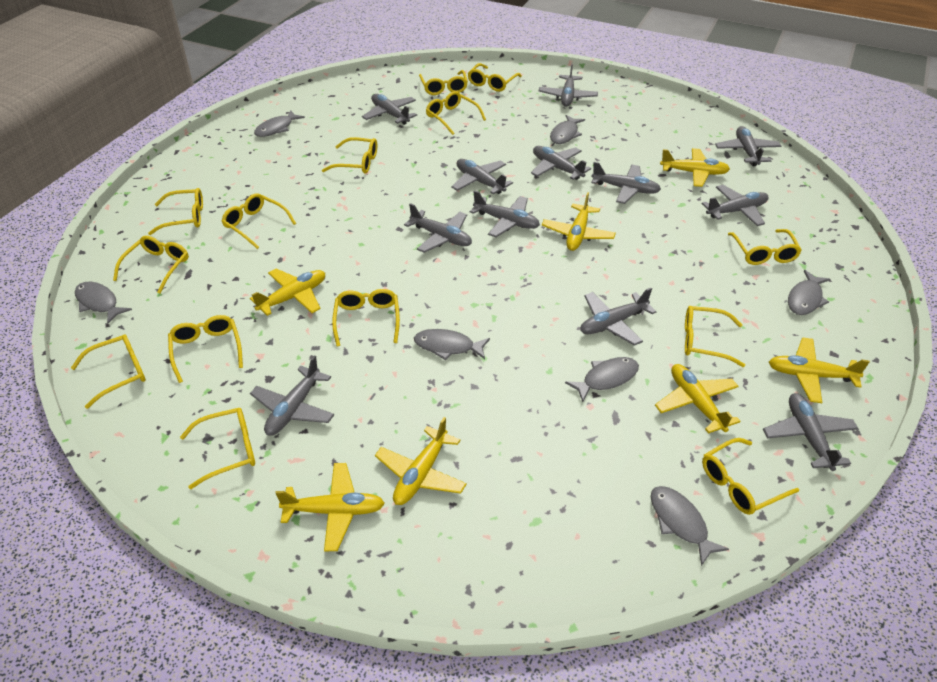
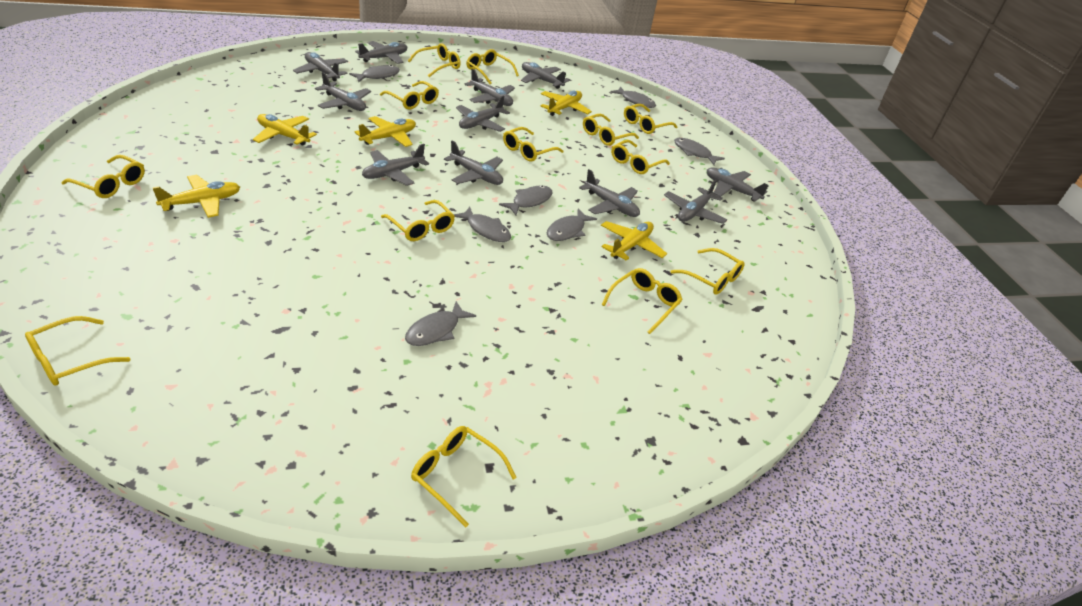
grey plane: [250,355,334,436] [362,94,417,125] [404,203,472,253] [451,159,513,194] [470,190,540,237] [531,146,591,180] [539,63,598,107] [580,288,657,346] [591,162,661,204] [702,185,769,226] [715,126,781,166] [763,393,858,471] = 12 -> [293,52,348,81] [315,72,371,111] [355,41,407,64] [362,144,429,186] [444,141,503,185] [456,95,510,132] [464,69,515,106] [521,62,569,89] [579,169,640,217] [664,180,727,224] [707,167,769,202] = 11
yellow glasses: [71,334,146,409] [113,236,189,293] [148,188,203,235] [168,315,243,383] [180,408,255,489] [221,193,296,249] [322,137,377,174] [332,289,400,346] [419,70,468,95] [426,91,486,135] [468,63,522,92] [685,306,745,367] [702,438,799,515] [728,229,802,265] = 14 -> [25,316,130,386] [62,155,145,198] [380,81,439,110] [381,200,455,241] [408,43,461,77] [411,426,517,527] [466,49,519,84] [503,127,564,162] [583,114,639,146] [601,268,683,334] [611,140,670,174] [624,104,678,134] [671,248,745,295] = 13
yellow plane: [250,269,325,316] [275,463,385,551] [375,417,467,505] [542,192,616,251] [655,364,740,434] [660,148,730,187] [769,337,870,403] = 7 -> [153,175,240,218] [253,114,317,146] [354,116,416,147] [541,91,592,116] [601,221,667,261] = 5

